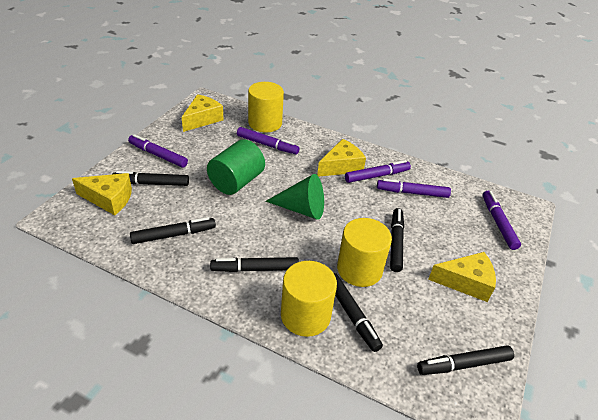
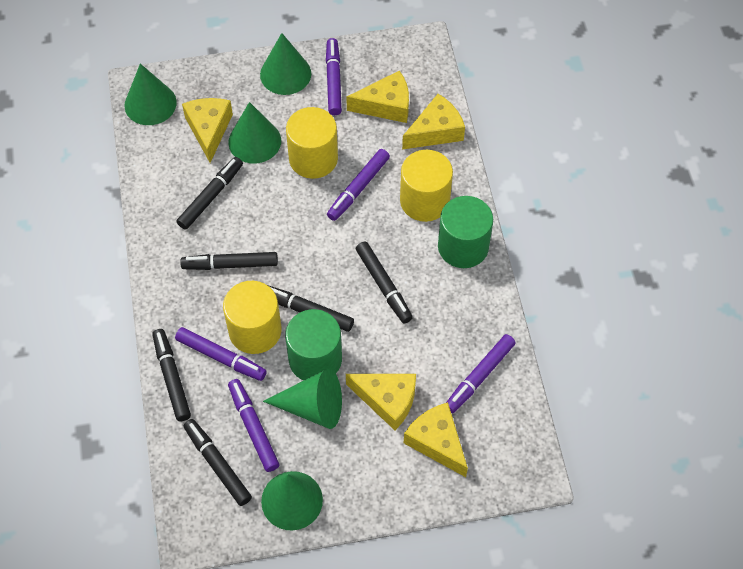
green cone: [265,174,324,220] = 1 -> [124,64,177,125] [228,102,281,163] [260,33,311,95] [261,471,323,530] [263,368,342,429] = 5
green cylinder: [207,139,265,195] = 1 -> [285,309,342,380] [438,196,493,268] = 2
yellow cheese: [72,173,132,215] [181,94,224,132] [317,139,366,177] [428,252,496,302] = 4 -> [182,98,233,163] [346,71,409,123] [346,374,416,430] [402,94,465,149] [404,402,468,477] = 5

